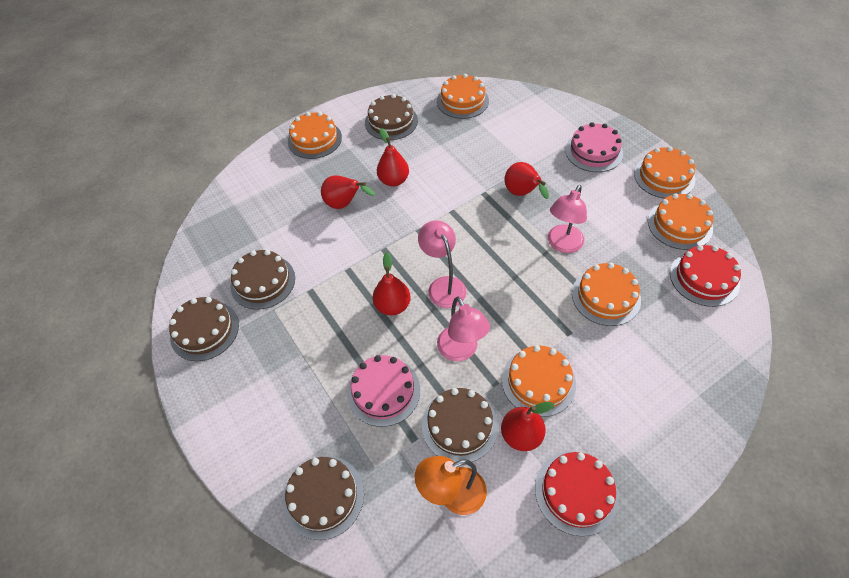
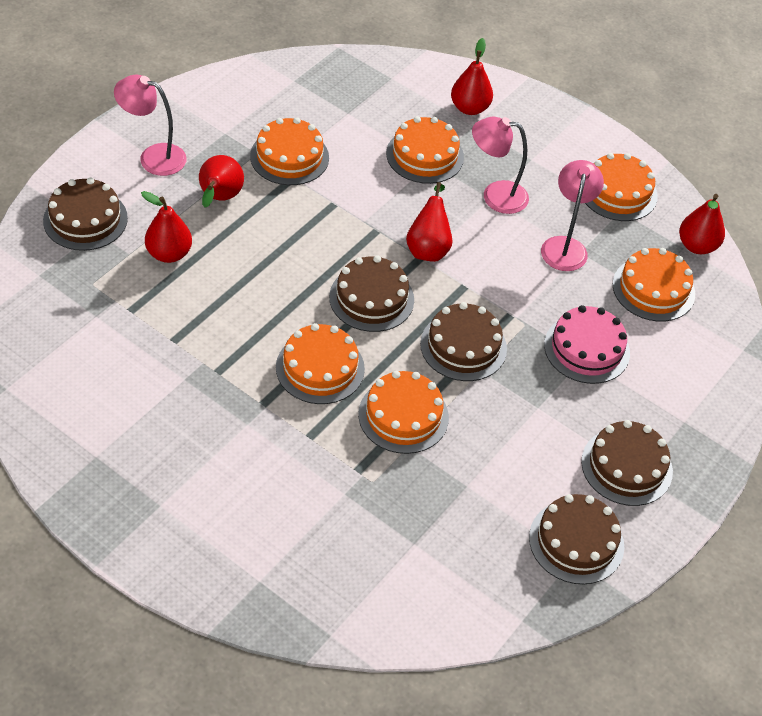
orange lamp: [415,456,487,515] = 1 -> none = 0
pink cake: [347,355,420,427] [565,122,623,172] = 2 -> [544,305,630,384] = 1
red cake: [535,451,619,536] [670,245,741,307] = 2 -> none = 0

